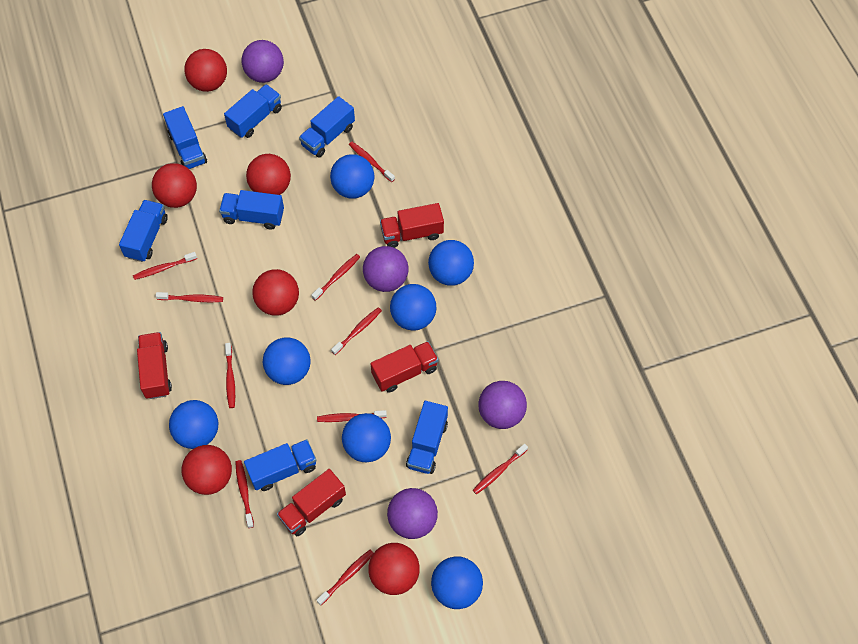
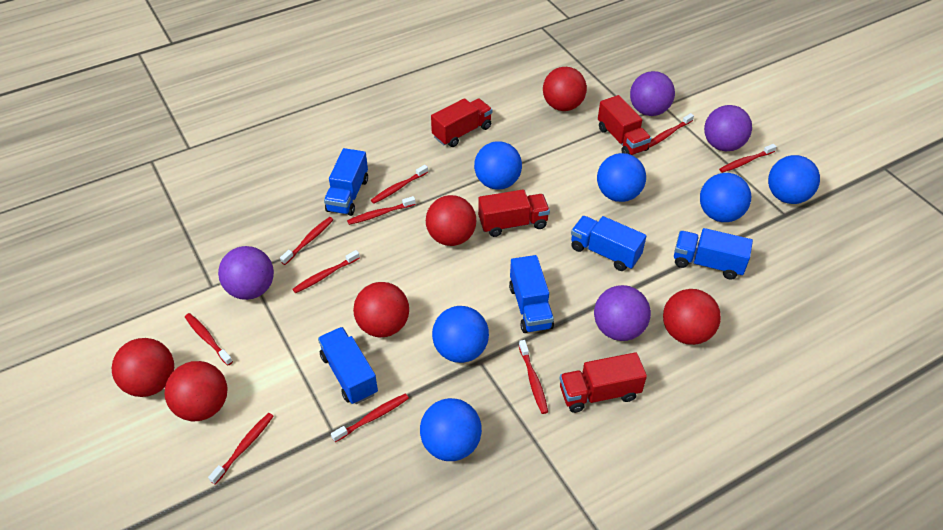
blue ball: [169,400,218,449] [263,337,311,385] [330,154,374,198] [342,413,391,462] [390,284,437,331] [428,240,474,286] [431,556,483,609] = 7 -> [420,398,482,461] [432,306,489,363] [474,141,522,190] [597,153,646,202] [700,173,751,222] [768,155,820,204] = 6
blue truck: [119,200,168,262] [163,106,207,169] [219,190,284,230] [224,84,282,138] [244,439,316,491] [299,96,355,158] [406,401,448,474] = 7 -> [318,327,378,404] [324,148,368,216] [509,255,554,333] [571,216,646,271] [674,228,753,280] = 5

